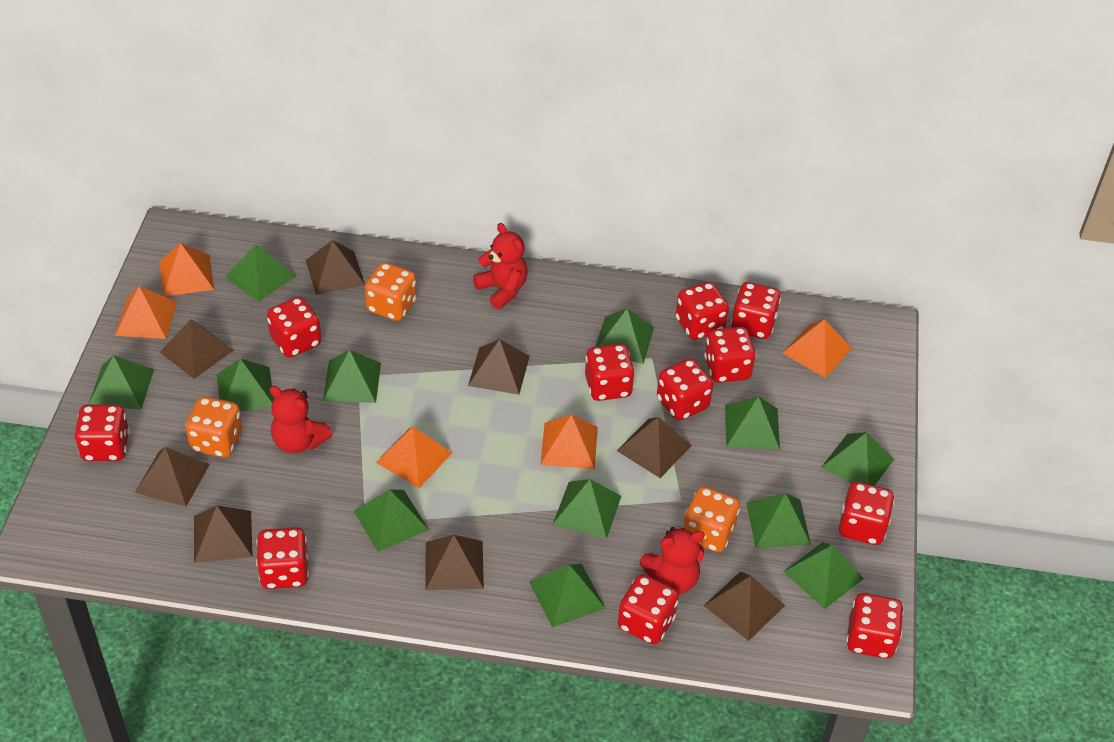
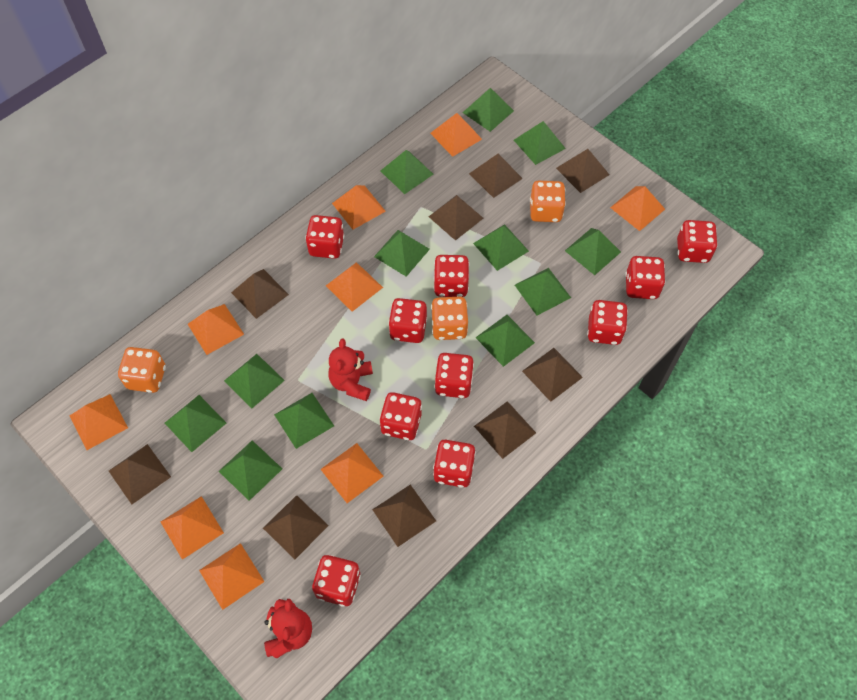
brown pyramid: [135,447,210,507] [160,319,234,379] [194,505,253,563] [306,240,365,295] [426,535,484,590] [468,339,530,395] [617,417,692,478] [704,571,785,641] = 8 -> [109,444,171,504] [231,269,289,319] [263,495,329,559] [372,485,436,547] [429,195,484,241] [469,154,523,198] [474,401,536,459] [522,348,583,402] [556,149,609,193] = 9
orange pyramid: [115,286,177,339] [159,243,214,296] [376,426,452,488] [540,414,598,469] [782,319,852,378] = 5 -> [70,394,128,450] [161,496,224,560] [188,304,244,355] [199,543,264,610] [320,443,384,503] [326,262,383,312] [332,185,386,230] [430,113,482,157] [610,186,665,231] = 9
red dice: [75,404,130,461] [256,527,309,589] [267,297,321,358] [585,344,635,401] [618,574,679,644] [657,358,713,421] [676,282,729,340] [704,327,756,383] [731,282,781,339] [839,482,894,545] [846,593,904,658] = 11 -> [305,215,344,259] [312,555,361,607] [379,392,422,440] [388,298,427,343] [433,440,476,488] [434,255,469,297] [434,353,474,398] [587,300,628,345] [625,256,666,299] [677,220,718,263] = 10
red teddy bear: [269,386,333,454] [473,223,528,309] [639,527,705,595] = 3 -> [264,599,312,658] [329,338,373,401] = 2

